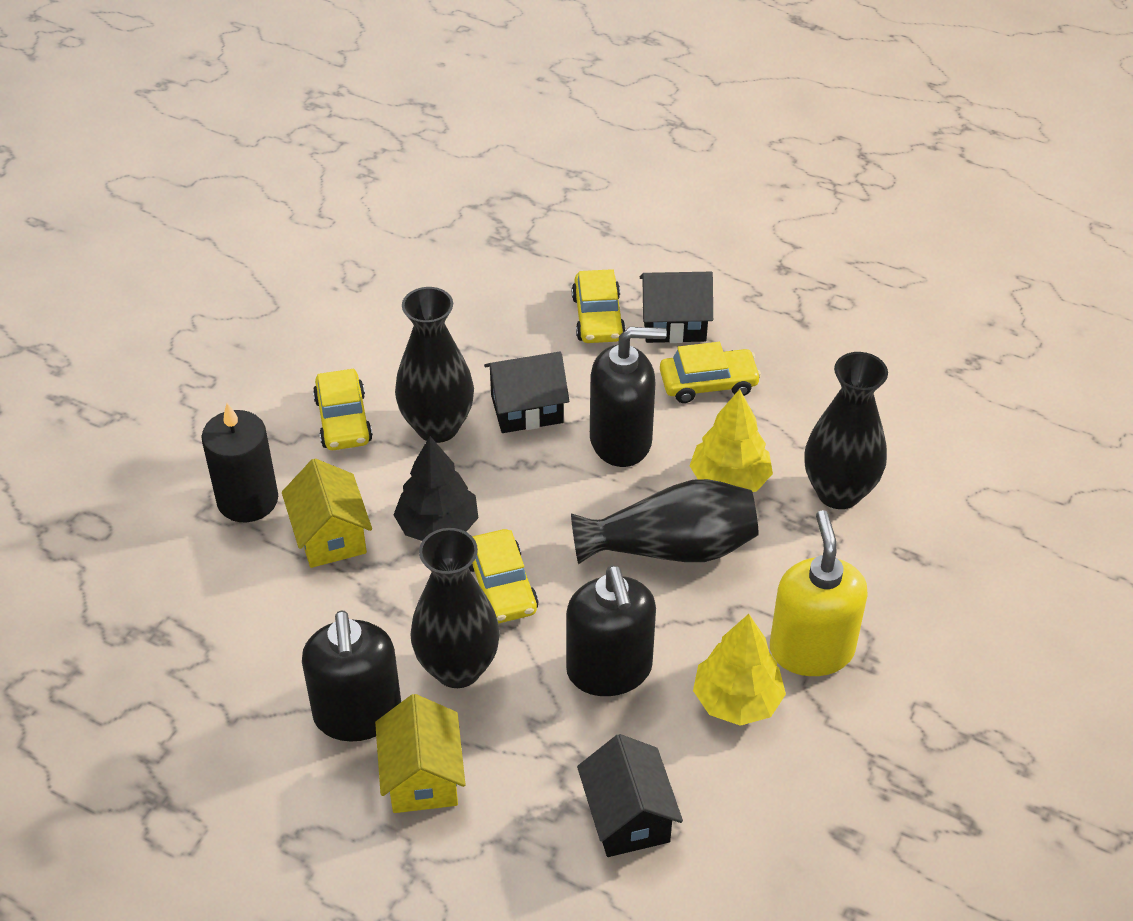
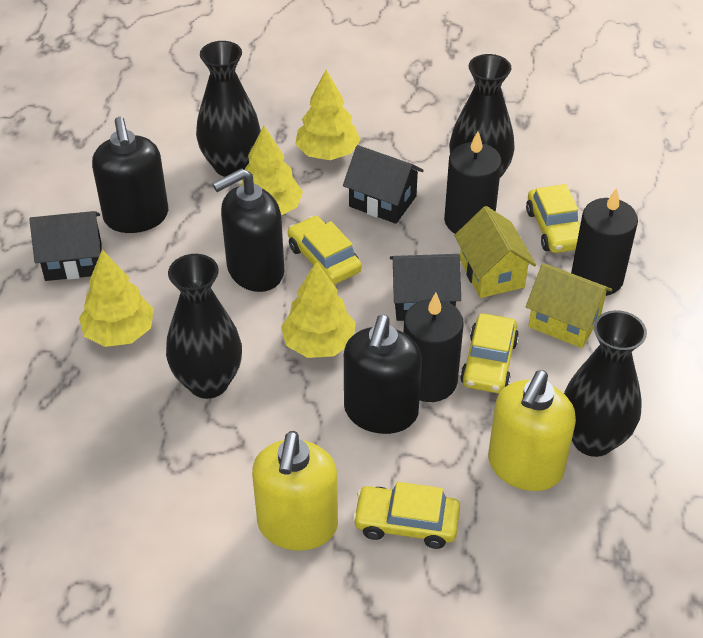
black candle: [201,403,278,522] = 1 -> [403,293,464,402] [444,132,502,234] [571,188,638,296] = 3
black tree: [394,436,478,541] = 1 -> none = 0
yellow soap dispenser: [770,510,868,676] = 1 -> [252,431,338,551] [488,370,576,491] = 2
yellow tree: [690,389,773,492] [693,614,786,726] = 2 -> [79,250,154,347] [239,126,303,215] [281,261,356,358] [295,70,360,160] = 4

